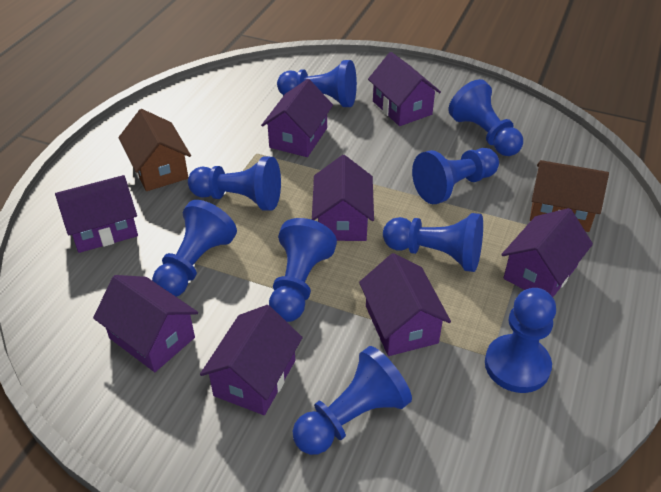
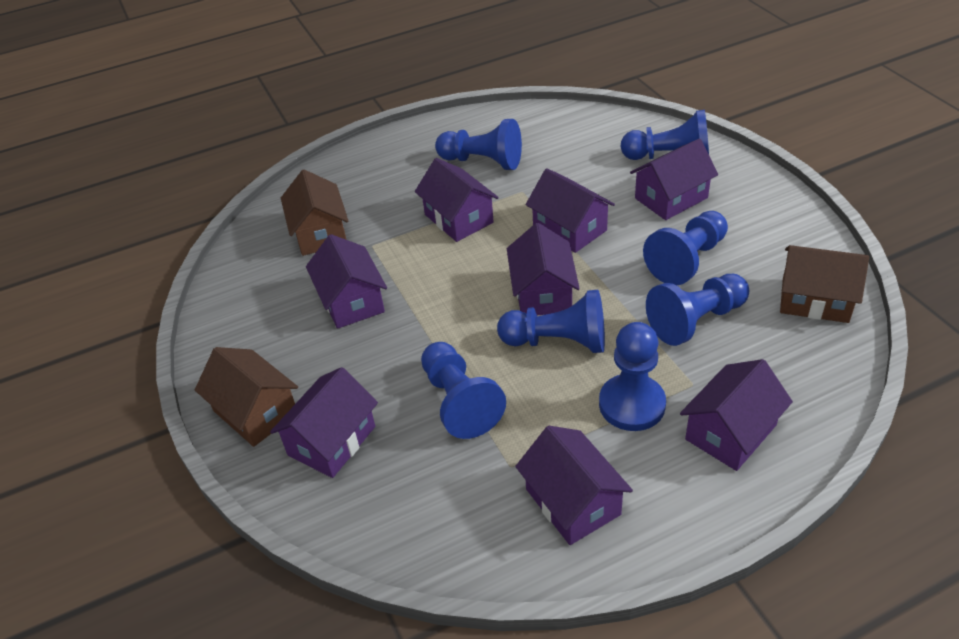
blue pawn: [152,200,237,297] [188,157,281,211] [269,218,337,322] [277,60,357,107] [293,346,412,455] [383,213,483,272] [412,148,499,204] [448,79,523,156] [485,288,556,393] = 9 -> [421,342,506,439] [435,119,522,170] [497,290,605,353] [599,322,666,431] [621,110,709,160] [643,211,728,285] [646,274,749,346] = 7
brown house: [119,109,191,191] [530,160,609,232] = 2 -> [195,347,298,447] [281,170,348,256] [780,245,869,323] = 3

